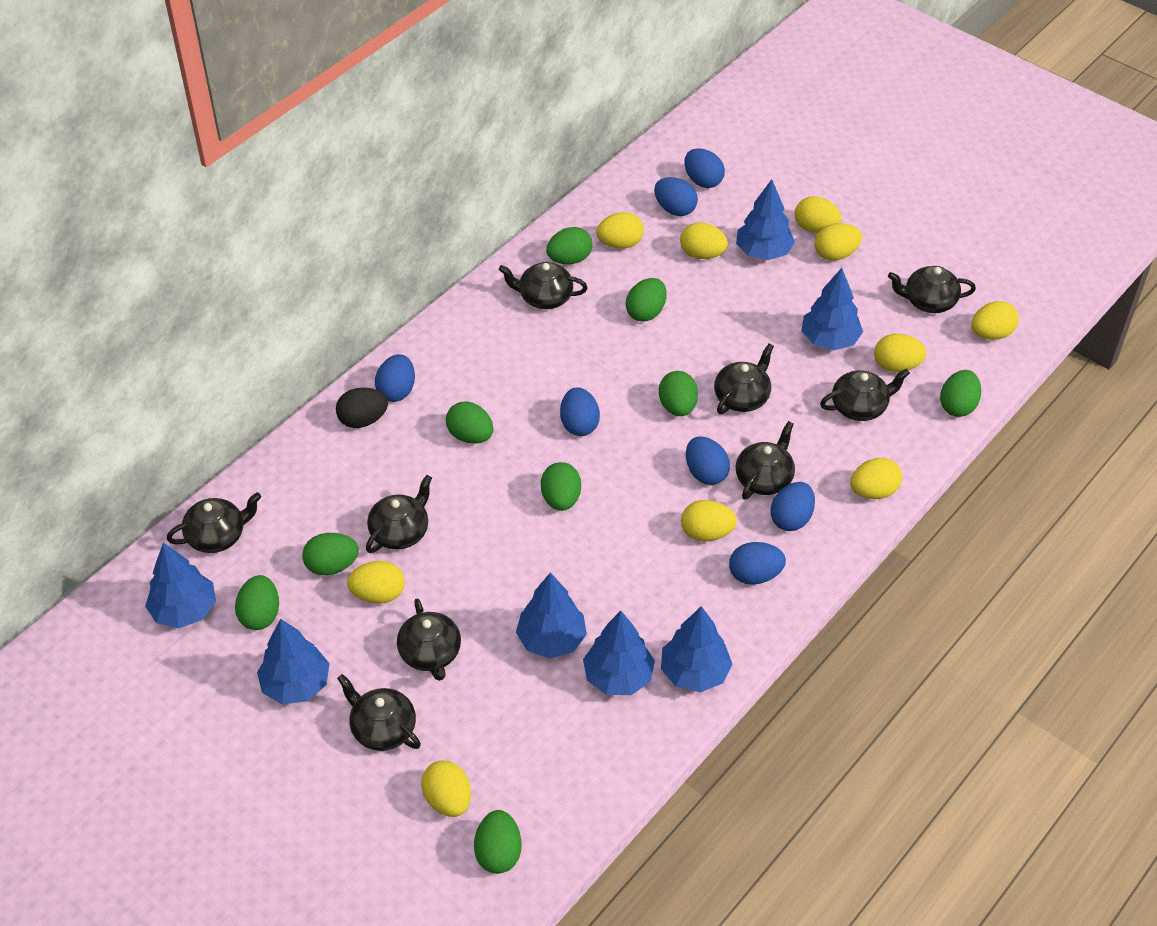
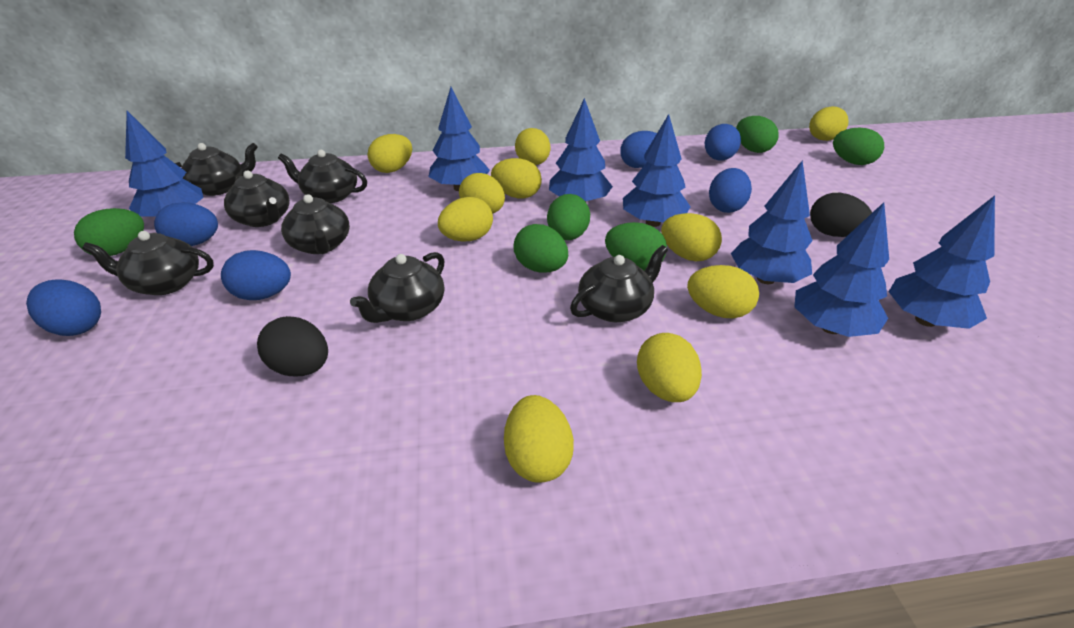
black egg: [336,388,388,428] = 1 -> [257,316,328,377] [810,193,872,237] = 2
black teapot: [167,492,261,553] [337,674,421,751] [366,475,432,553] [397,598,461,681] [499,262,588,309] [714,344,774,414] [736,421,795,500] [820,368,910,421] [888,266,976,313] = 9 -> [82,231,214,295] [175,143,258,196] [224,170,290,227] [278,150,367,203] [281,194,350,254] [350,252,445,323] [570,245,668,322] = 7
blue egg: [375,354,415,402] [560,387,600,436] [654,177,698,216] [684,148,725,188] [686,436,730,485] [729,542,786,585] [771,482,815,531] = 7 -> [26,279,101,336] [154,202,218,246] [221,250,291,300] [620,131,657,168] [705,124,741,160] [709,168,752,213] = 6
green egg: [235,575,279,630] [302,533,359,575] [446,402,494,444] [474,810,522,874] [541,462,581,511] [546,227,592,264] [626,278,667,322] [659,371,698,416] [940,370,981,417] = 9 -> [74,208,144,256] [513,224,568,272] [547,194,590,240] [605,222,667,270] [736,116,779,153] [833,128,884,165] = 6

